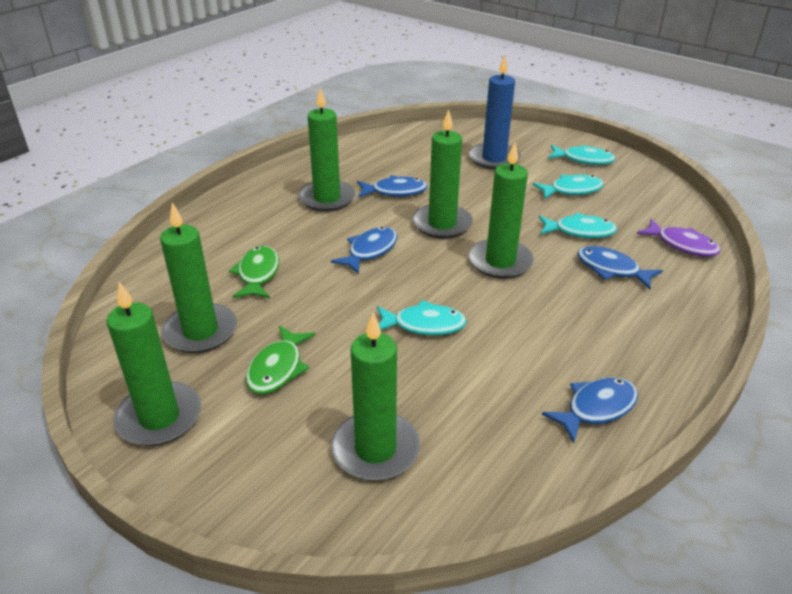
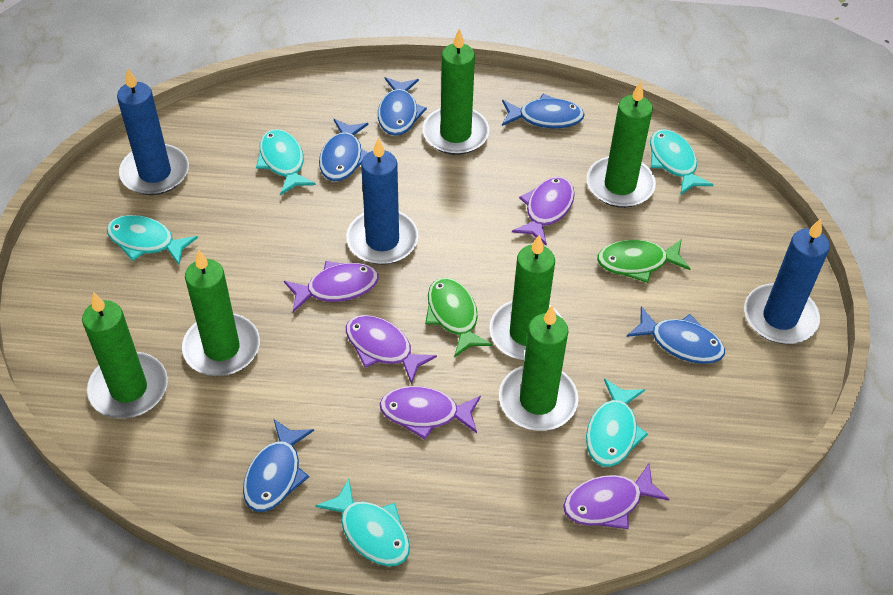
blue candle: [469,55,521,170] = 1 -> [117,68,189,195] [346,138,418,265] [744,219,830,344] = 3
blue fish: [331,227,397,274] [357,175,428,198] [542,377,638,443] [577,246,663,289] = 4 -> [243,419,314,512] [319,119,368,181] [378,77,427,136] [502,94,585,128] [627,306,725,364] = 5
purple fish: [637,219,721,257] = 1 -> [284,261,379,312] [346,315,437,385] [379,386,481,440] [512,177,575,246] [563,463,670,529] = 5
turquoise fish: [377,300,467,335] [532,174,604,199] [539,213,617,238] [548,145,616,165] = 4 -> [107,215,198,265] [256,129,316,195] [315,479,410,566] [586,379,648,467] [650,129,713,195] = 5

